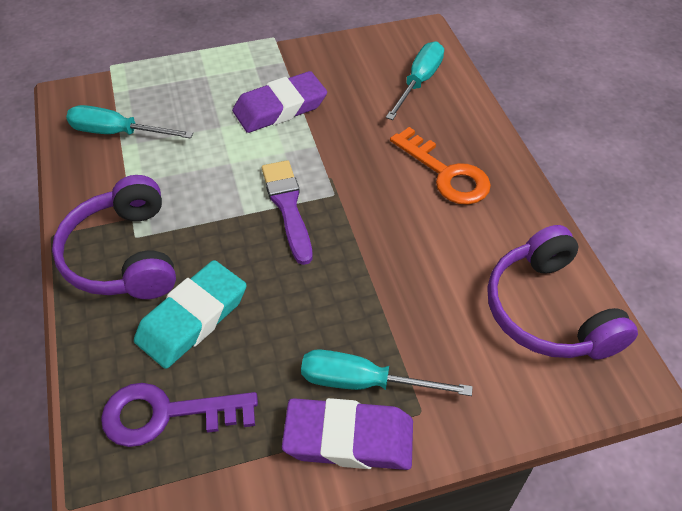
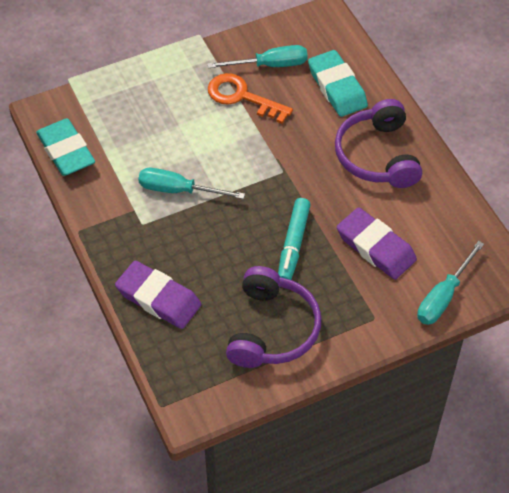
purple brush: [262,160,312,265] = 1 -> none = 0
purple key: [101,383,258,447] = 1 -> none = 0
turquoise eraser: [134,260,247,369] = 1 -> [36,118,95,176] [308,50,368,117] = 2
turquoise marker: none = 0 -> [278,198,310,280] = 1

